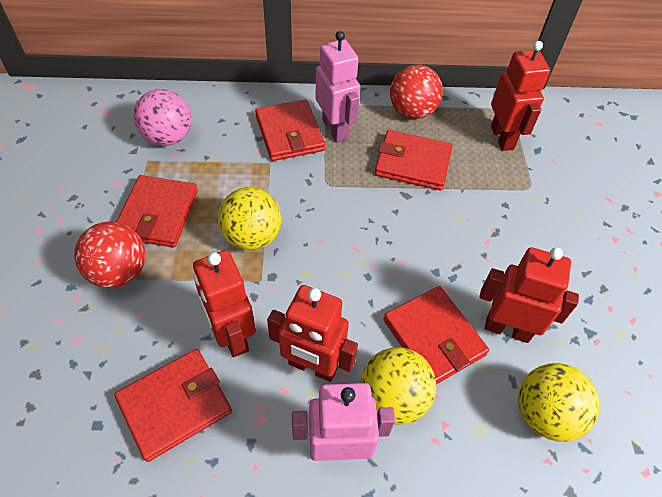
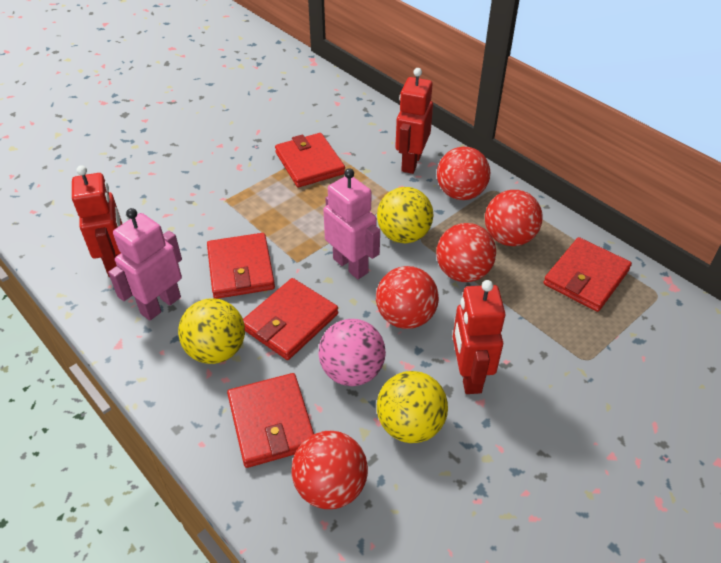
red ball: [74,222,146,288] [390,65,443,119] = 2 -> [291,431,368,509] [376,266,439,329] [436,223,496,282] [437,147,491,200] [485,190,543,246] = 5
red robot: [193,250,256,357] [267,285,358,382] [479,247,579,343] [491,41,550,151] = 4 -> [72,165,122,277] [395,68,433,174] [453,280,505,394] = 3

